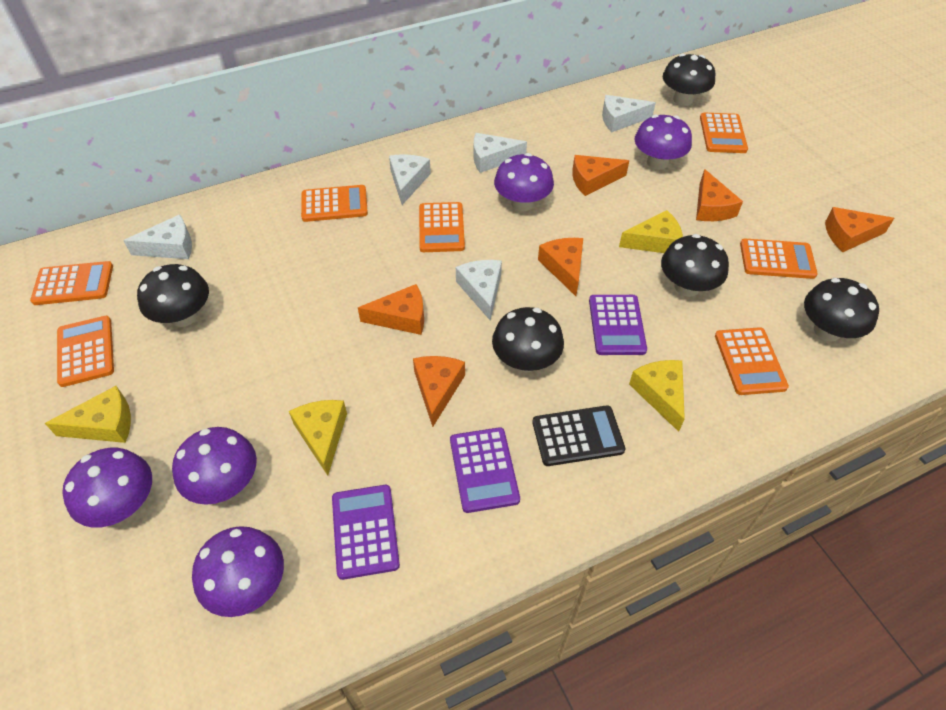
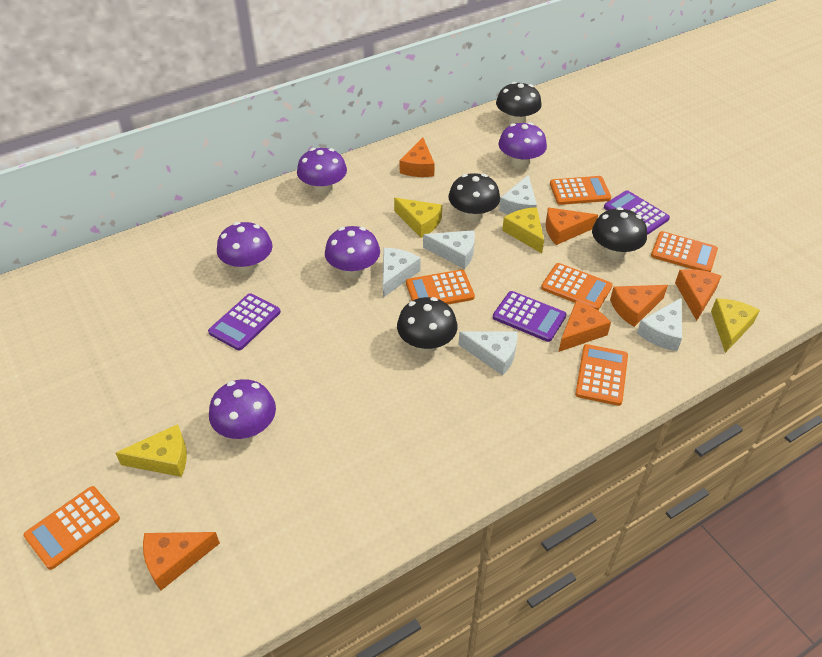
black calculator: [532,405,625,466] = 1 -> none = 0
black mushroom: [137,264,209,327] [492,307,564,372] [661,234,729,297] [663,54,715,106] [804,278,879,342] = 5 -> [397,297,457,353] [448,173,500,222] [496,82,542,125] [592,207,647,259] = 4
orange calculator: [30,261,113,305] [57,315,114,387] [301,185,368,222] [419,202,465,252] [700,113,748,153] [715,327,789,395] [740,239,818,279] = 7 -> [23,486,120,570] [406,269,475,304] [541,263,613,310] [550,176,611,205] [575,344,628,406] [651,231,718,272] = 6

